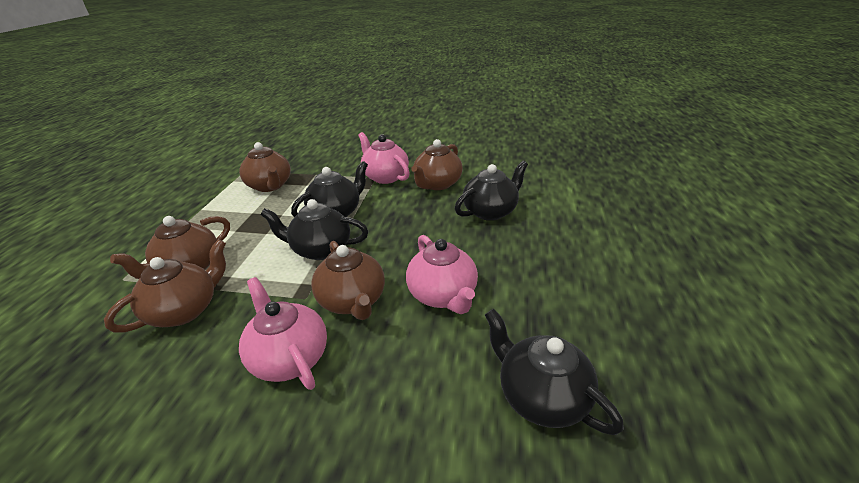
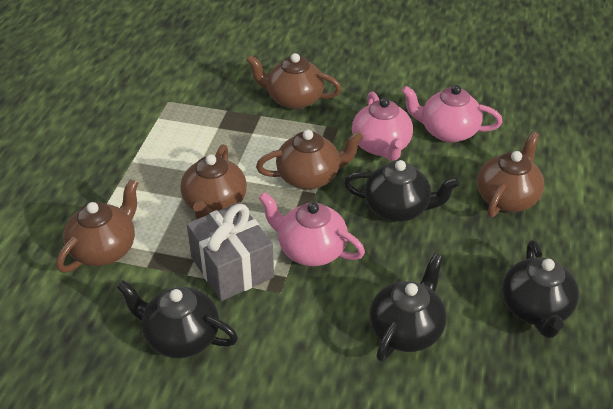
grey gift: none = 0 -> [187,202,274,301] = 1

